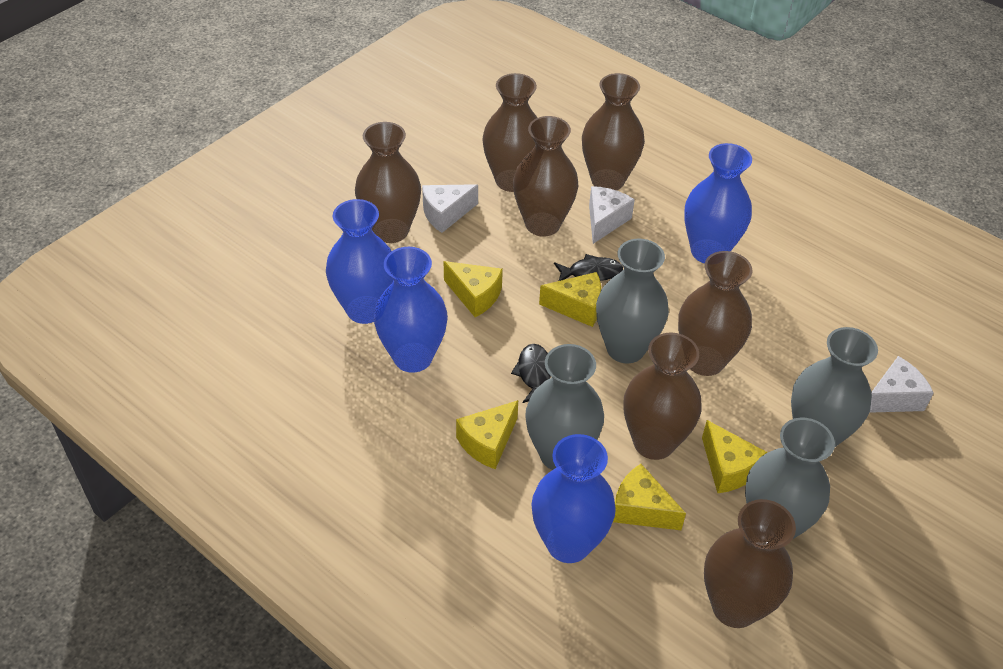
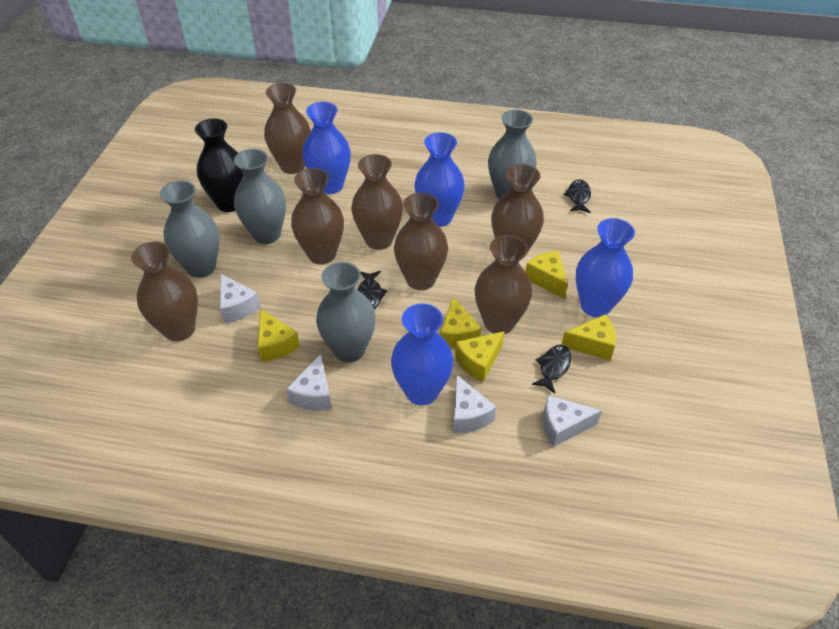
black fish: [511,344,551,403] [554,254,623,281] = 2 -> [357,271,388,309] [532,345,572,394] [564,179,591,213] = 3
black vase: none = 0 -> [195,118,243,212] = 1
white cheese: [422,184,478,233] [589,186,635,244] [869,356,934,413] = 3 -> [220,274,261,323] [286,354,332,411] [453,375,496,433] [543,395,602,447] = 4

